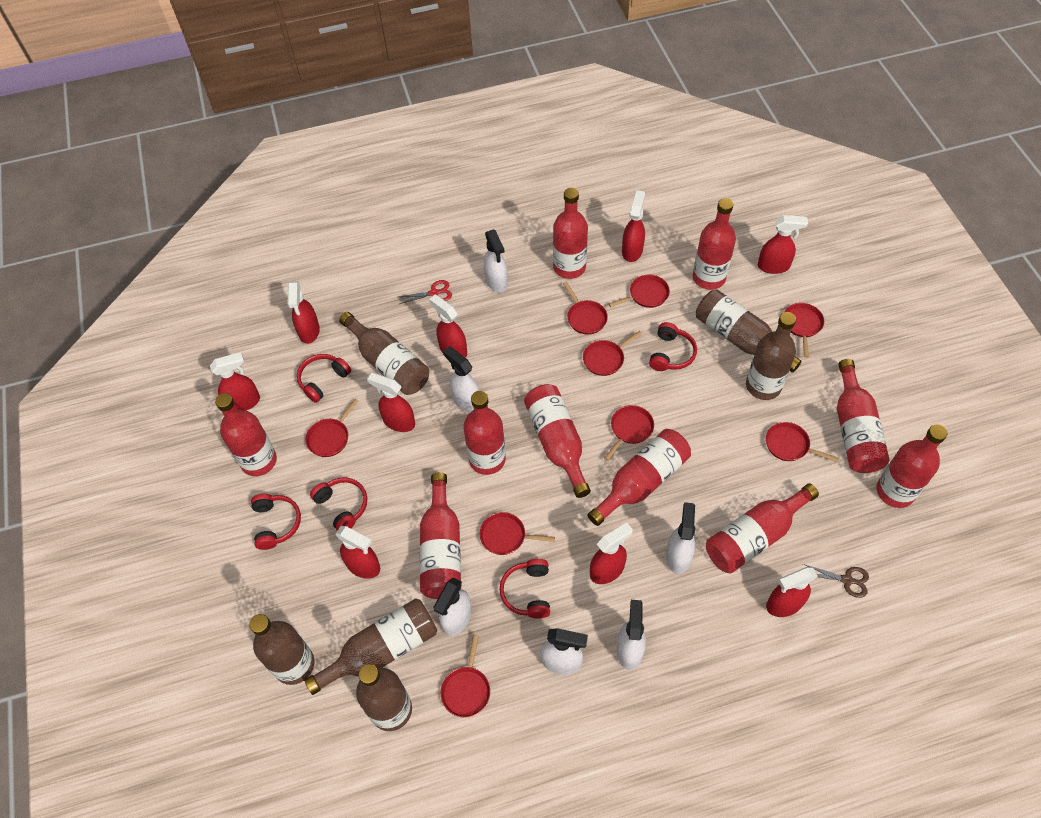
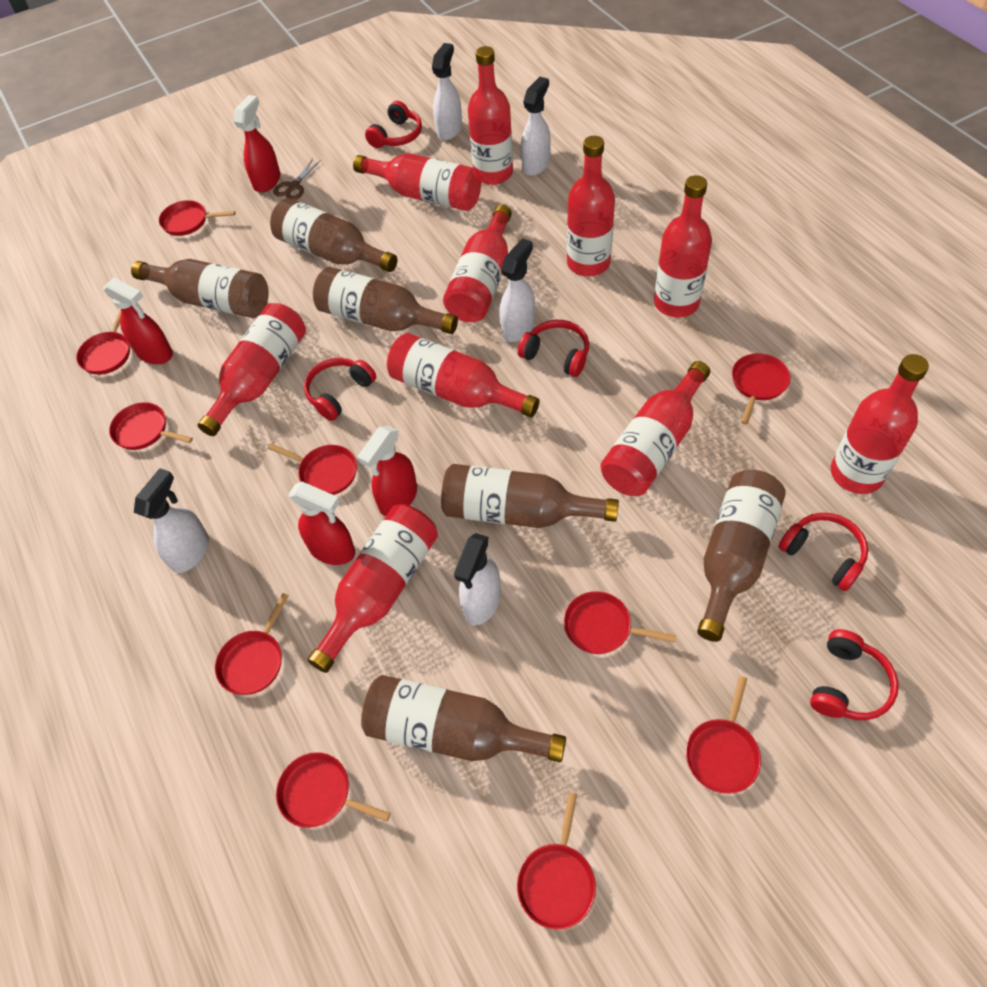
red pan: [305,399,358,457] [441,635,490,717] [479,512,555,555] [563,282,608,334] [583,331,642,376] [604,405,654,461] [609,275,670,308] [766,422,838,462] [785,303,824,358] = 9 -> [76,309,130,375] [109,402,193,450] [159,200,235,236] [215,593,289,695] [268,443,357,495] [276,752,390,828] [517,792,596,930] [564,591,676,654] [686,676,761,794] [732,353,790,424] = 10
red scissors: [400,280,452,304] = 1 -> none = 0
red spray bottle: [210,352,260,410] [288,281,320,344] [336,526,380,579] [367,373,415,432] [429,295,467,358] [590,523,633,584] [622,190,645,262] [758,215,808,274] [766,567,818,617] = 9 -> [103,277,173,364] [233,95,280,192] [289,482,355,565] [358,426,417,516] = 4
white spray bottle: [433,578,472,636] [443,346,480,412] [483,230,508,292] [540,628,588,675] [617,600,646,670] [666,502,695,574] = 6 -> [134,468,209,573] [432,43,462,140] [454,533,501,625] [499,238,535,342] [521,77,551,176] = 5

